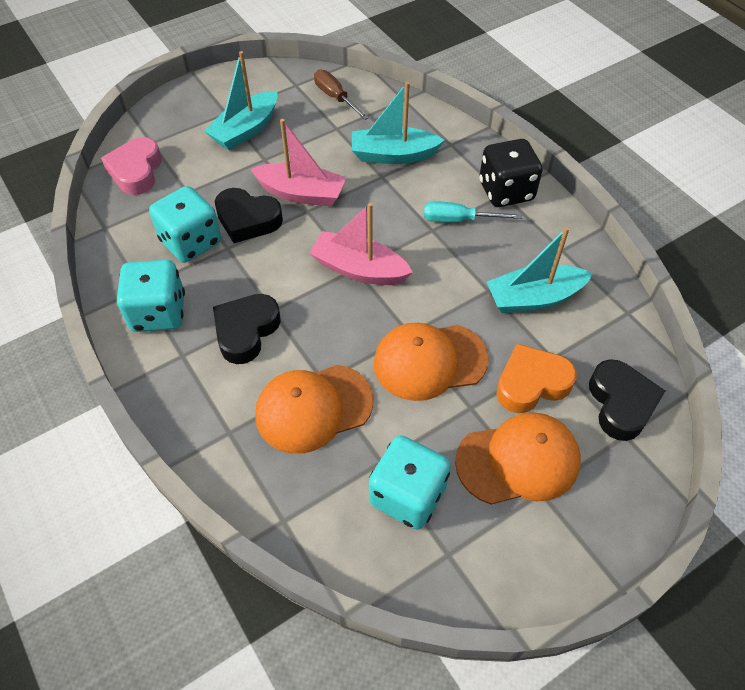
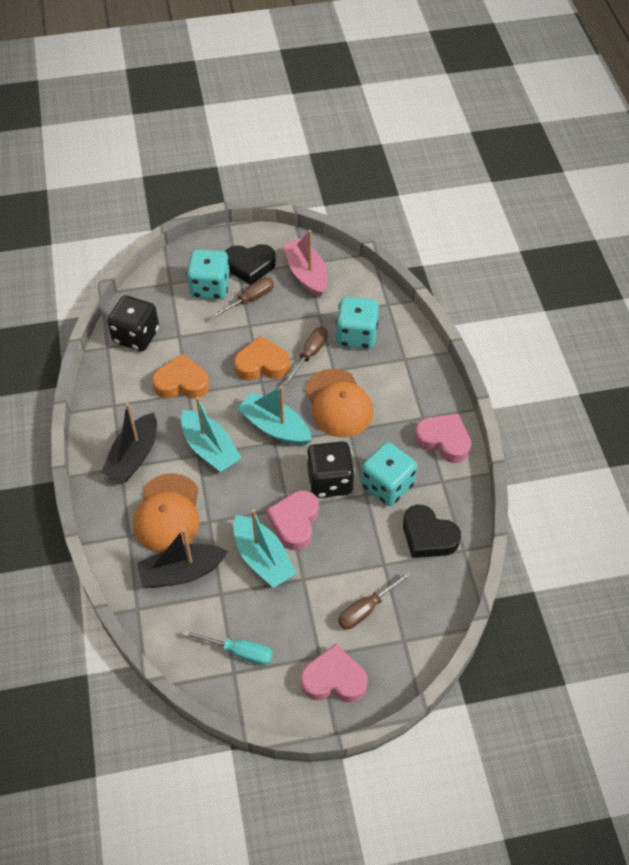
black boat: none = 0 -> [101,403,157,482] [137,528,228,588] = 2
black dice: [479,139,543,207] = 1 -> [107,295,159,351] [307,441,355,498] = 2
black heart: [213,294,281,364] [215,188,283,243] [589,359,665,441] = 3 -> [225,244,276,285] [403,505,461,558] = 2
brown screwdriver: [314,70,369,120] = 1 -> [210,277,274,319] [284,327,328,385] [338,571,412,629] = 3
orange cap: [255,365,373,454] [374,323,489,401] [455,412,581,505] = 3 -> [134,473,199,553] [305,369,373,437] = 2
orange heart: [496,344,577,413] = 1 -> [152,354,210,399] [234,336,290,381] = 2
pink boat: [251,119,346,207] [310,203,413,285] = 2 -> [283,230,327,297] = 1
pink heart: [101,137,162,195] = 1 -> [266,490,319,551] [300,644,368,703] [415,413,471,463] = 3

